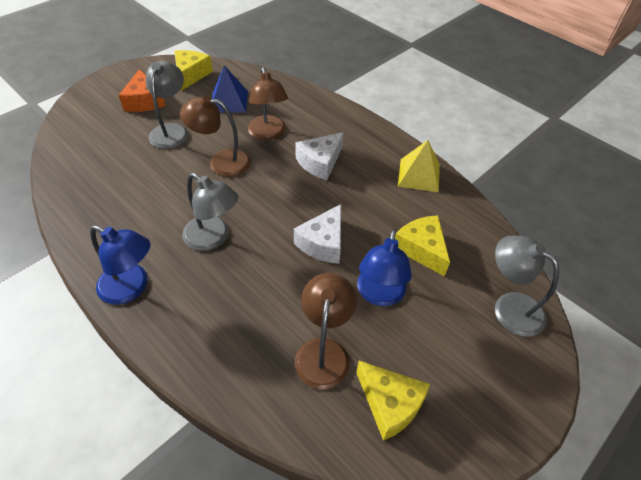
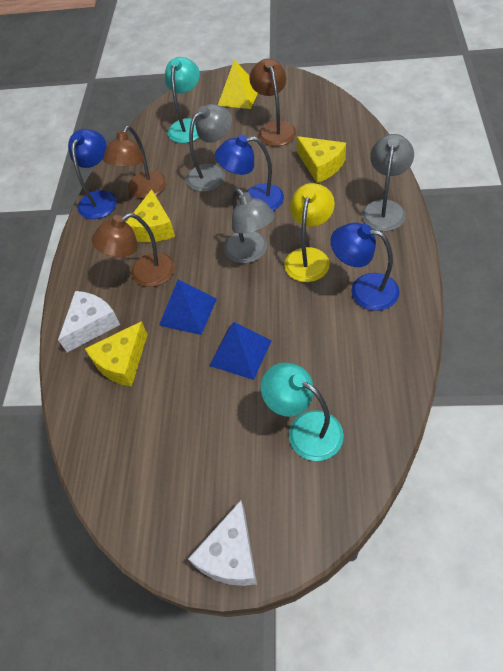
blue lamp: [90,225,150,305] [357,229,412,306] = 2 -> [68,129,117,219] [215,135,284,211] [331,223,400,311] = 3
blue pyramid: [212,65,248,112] = 1 -> [159,280,217,335] [209,322,272,380] = 2
orange cheese: [119,69,166,112] = 1 -> none = 0
turquoise lamp: none = 0 -> [165,57,200,143] [261,362,344,461] = 2
yellow lamp: none = 0 -> [284,183,335,282] = 1

